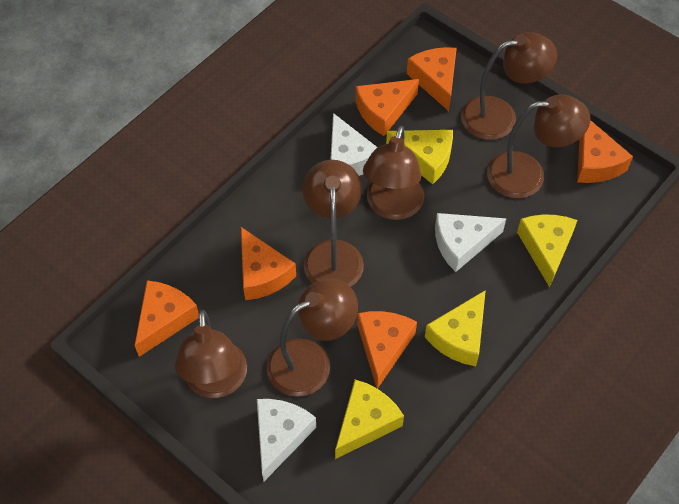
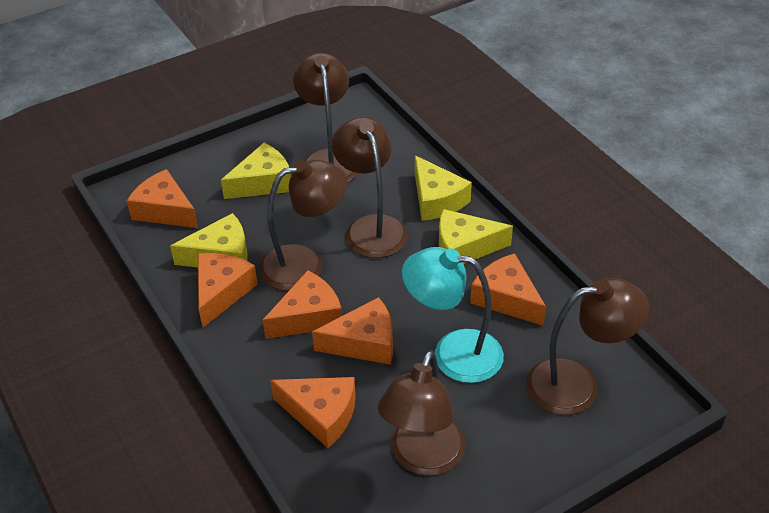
brown lamp: [175,310,247,398] [267,279,358,397] [303,160,364,287] [363,126,424,220] [461,32,557,140] [487,94,590,198] = 6 -> [259,160,348,291] [293,53,358,183] [332,117,407,258] [378,350,466,476] [526,278,649,415] = 5
turquoise lamp: none = 0 -> [402,247,504,383] = 1
white cheese: [257,399,316,481] [330,113,378,176] [435,213,506,272] = 3 -> none = 0

